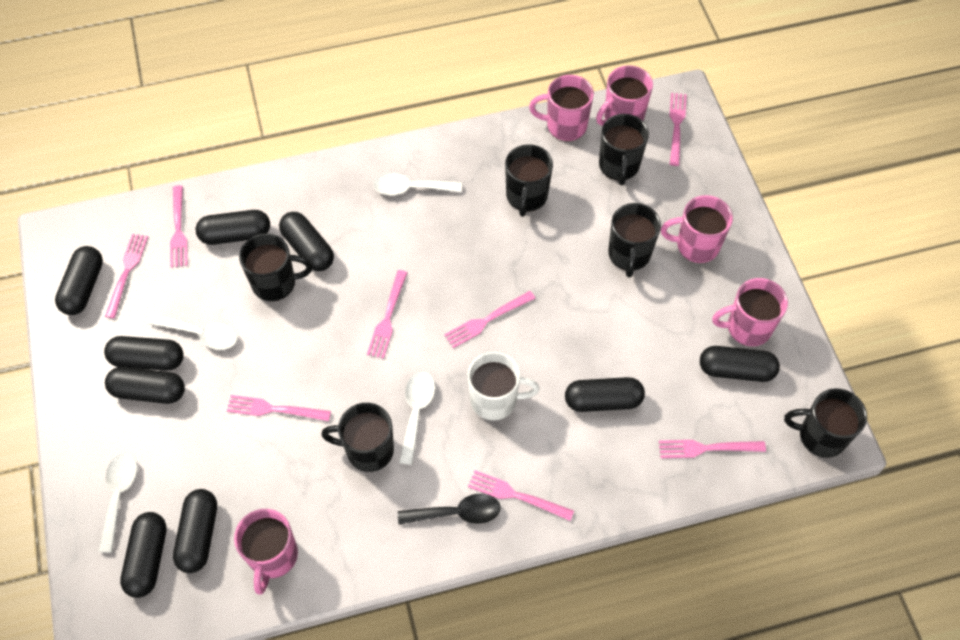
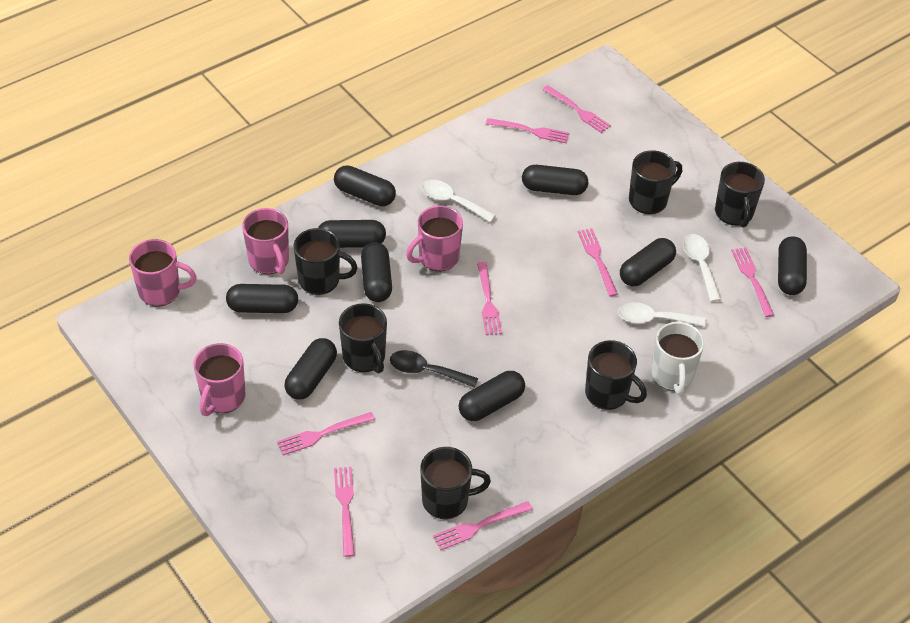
pink mug: [234,509,298,595] [529,75,594,141] [596,65,653,126] [661,195,733,263] [712,278,788,346] = 5 -> [129,239,196,306] [193,343,246,416] [242,208,289,274] [406,205,463,271] = 4
white spoon: [98,453,137,553] [149,313,237,350] [373,173,462,195] [399,372,435,465] = 4 -> [422,180,496,223] [618,302,706,326] [683,234,721,302] = 3

